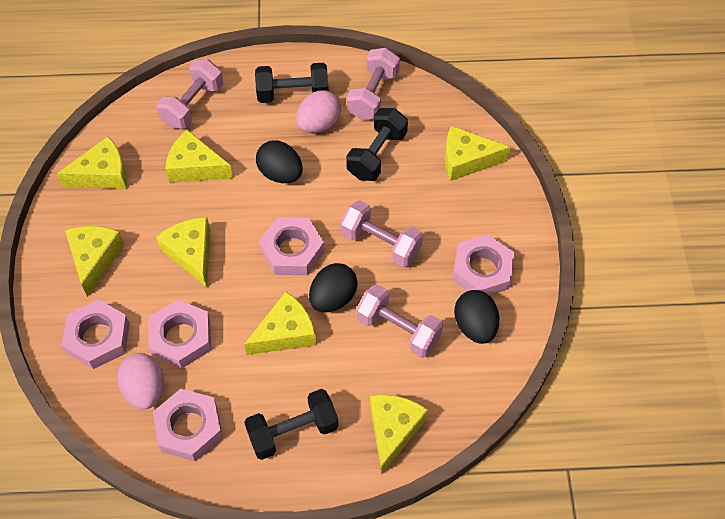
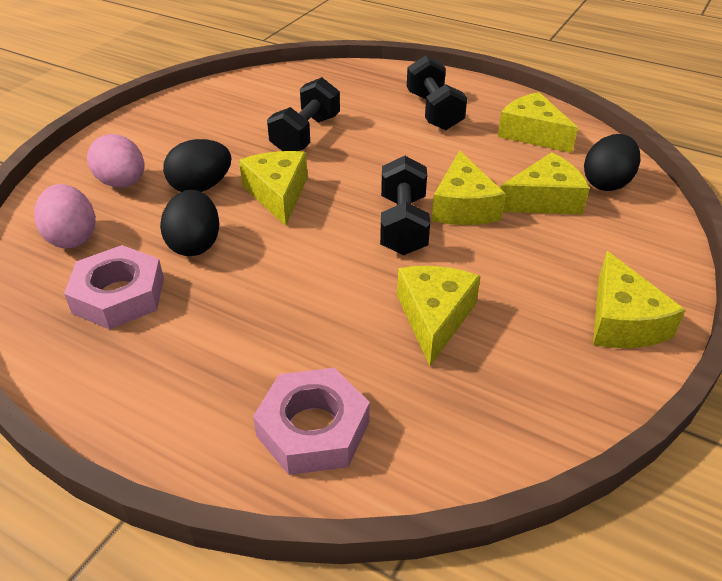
pink dumbbell: [157,59,223,129] [340,200,423,268] [347,48,400,120] [356,284,443,358] = 4 -> none = 0
pink nut: [62,299,130,369] [148,300,211,369] [153,389,223,461] [259,217,325,275] [452,234,514,296] = 5 -> [64,245,164,330] [253,368,370,475] = 2
yellow cheese: [57,136,127,189] [65,226,124,297] [156,217,210,287] [165,130,233,183] [244,292,316,355] [370,394,428,474] [445,126,510,181] = 7 -> [239,151,308,226] [397,266,481,366] [432,151,506,225] [498,92,578,153] [500,152,590,215] [593,251,685,348] = 6

